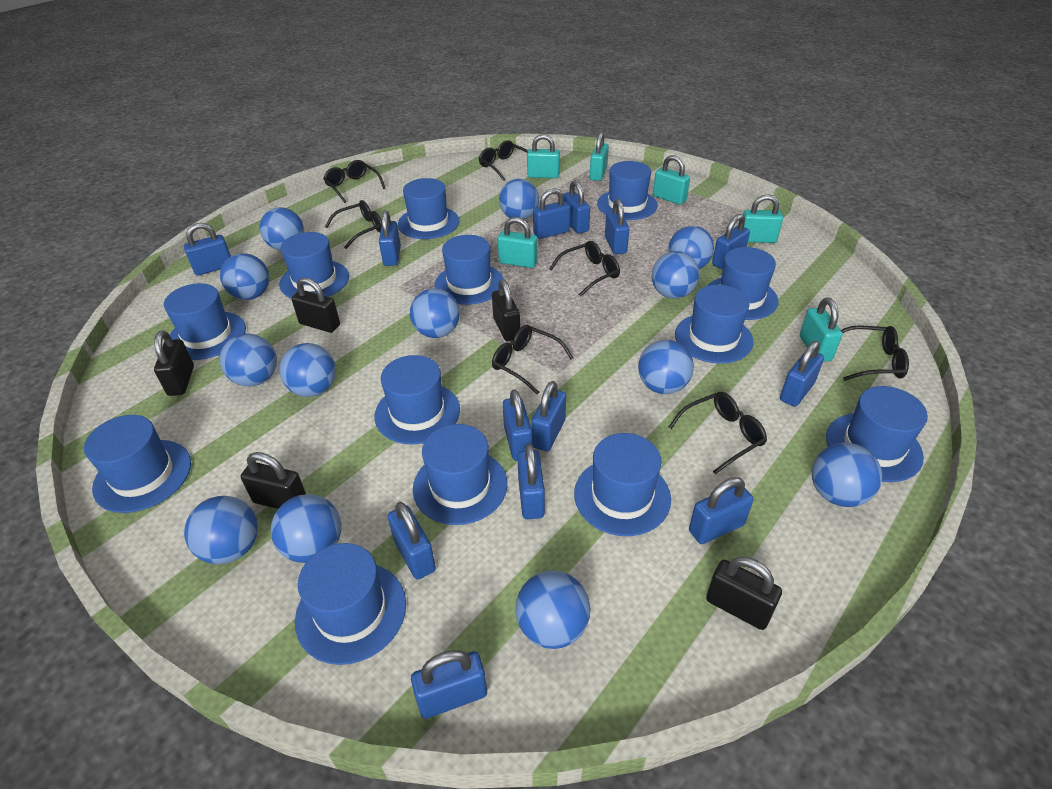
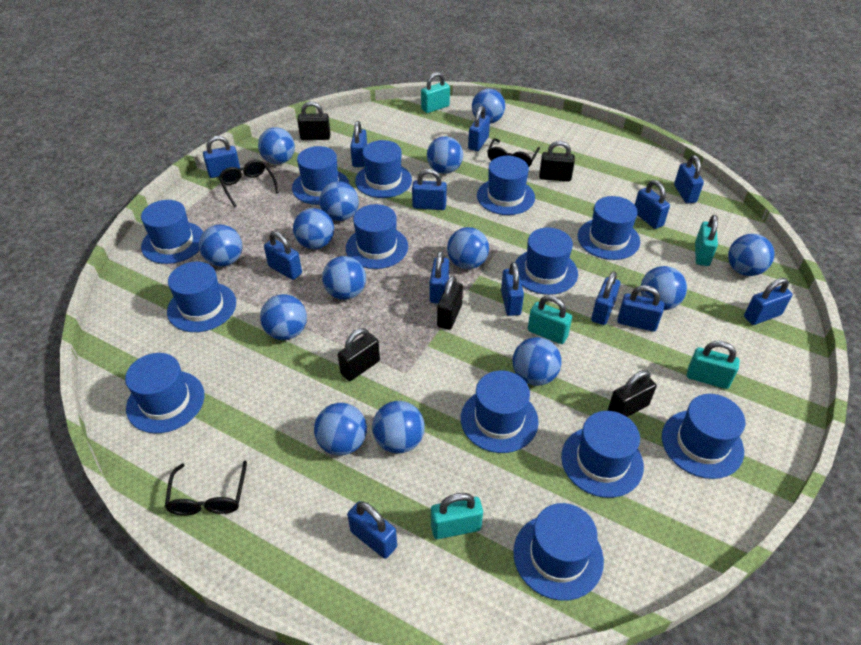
black glasses: [323,160,385,203] [325,200,382,249] [479,140,528,181] [492,325,573,395] [549,241,620,296] [669,392,767,474] [841,325,909,381] = 7 -> [165,461,247,516] [219,160,279,207] [487,138,540,167] = 3
blue ball: [184,496,258,564] [220,253,270,300] [220,334,277,387] [260,207,304,250] [271,494,341,563] [279,343,336,397] [410,288,460,338] [499,179,539,220] [515,571,590,649] [638,340,694,394] [652,251,699,299] [668,226,714,269] [812,443,882,507] = 13 -> [199,225,242,266] [258,127,295,164] [260,294,307,340] [293,208,334,249] [314,403,367,456] [319,181,359,221] [322,256,366,300] [372,401,425,454] [427,136,463,174] [447,227,489,269] [472,89,505,124] [512,337,561,386] [641,266,687,310] [728,234,774,276] = 14
turquoise padlock: [498,217,538,268] [527,134,560,178] [590,132,609,181] [653,155,690,205] [743,194,783,243] [800,298,843,362] = 6 -> [421,72,450,113] [431,493,483,539] [528,295,572,344] [687,341,740,389] [695,215,718,266] = 5

